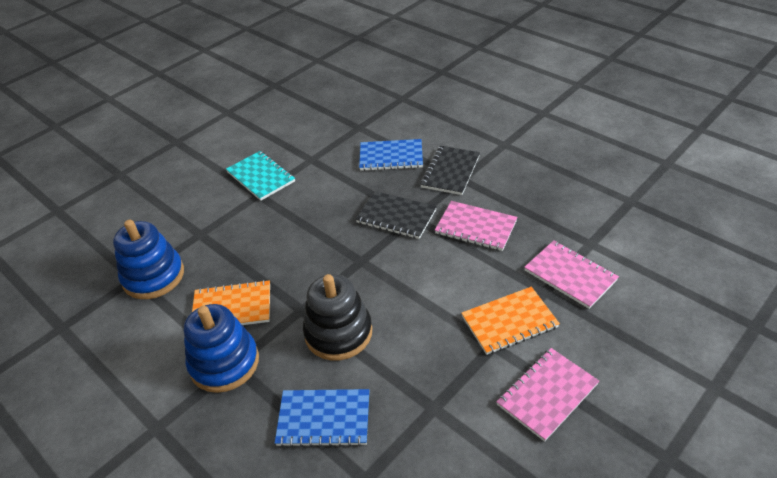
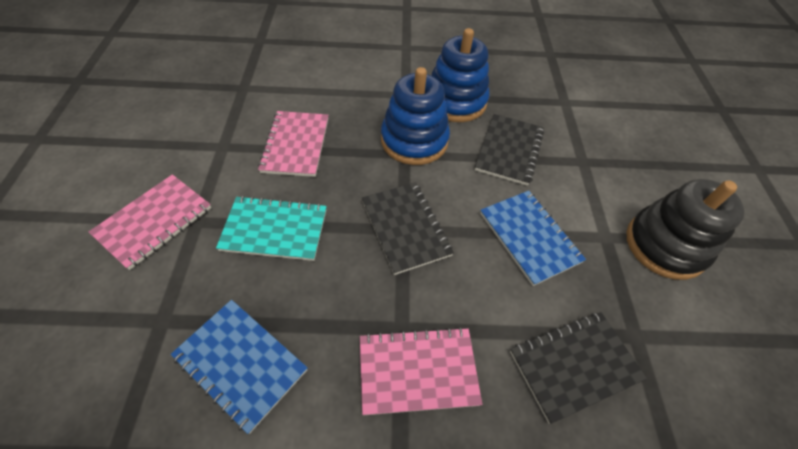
black notebook: [356,191,437,239] [420,146,480,195] = 2 -> [362,182,454,275] [475,114,544,186] [510,312,647,424] = 3
orange notebook: [192,280,270,325] [461,287,560,355] = 2 -> none = 0

